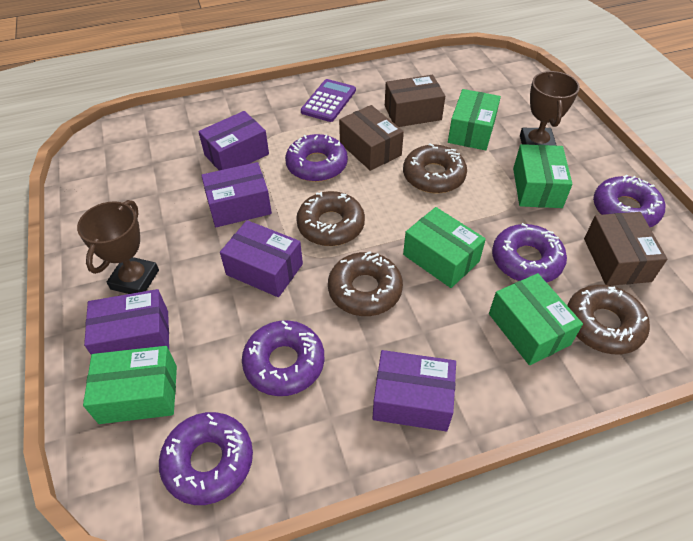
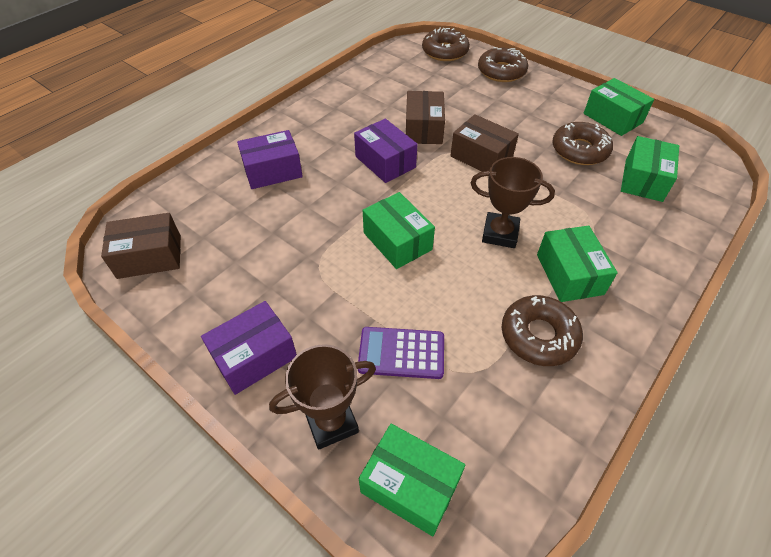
purple box: [84,289,169,355] [198,111,269,171] [201,162,272,227] [220,220,303,297] [372,350,456,431] = 5 -> [201,301,297,395] [237,130,303,189] [354,119,418,183] = 3
purple donut: [159,412,253,505] [242,320,324,396] [285,134,348,182] [492,223,567,283] [593,175,665,227] = 5 -> none = 0

